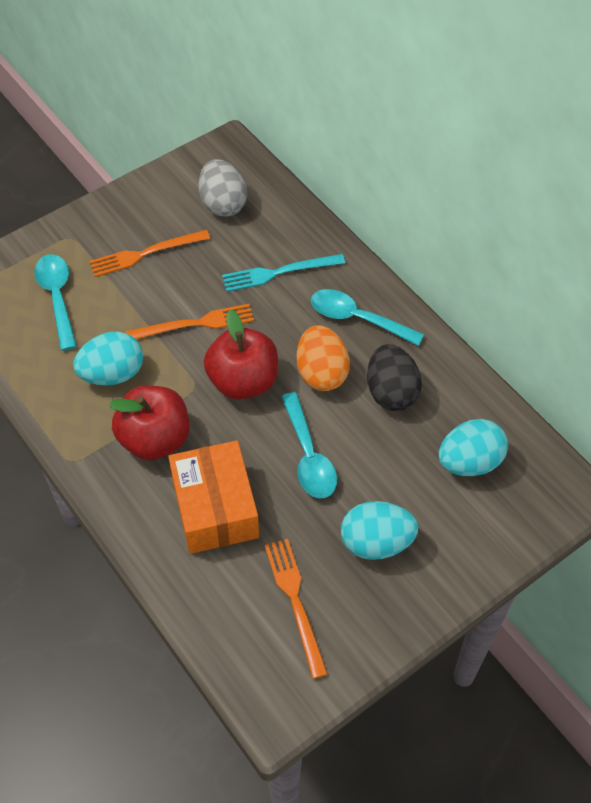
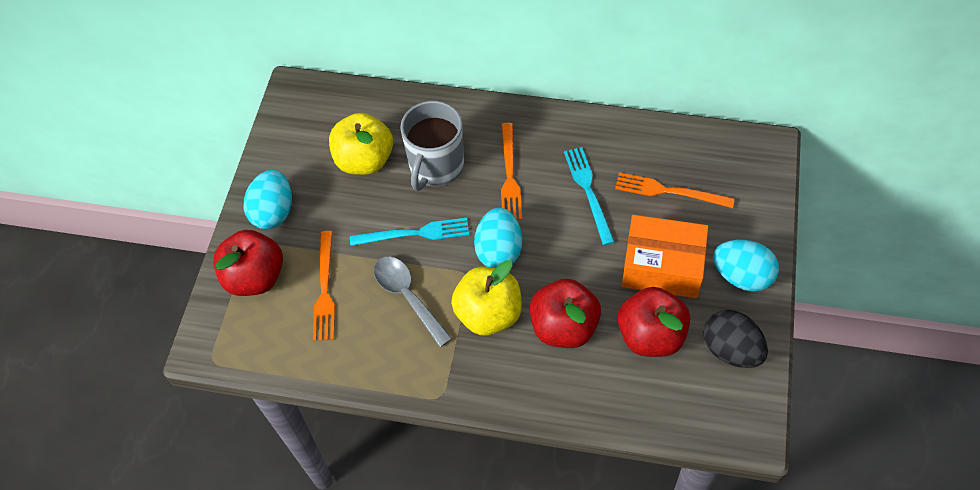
grey egg: [198,159,247,217] = 1 -> none = 0
grey mug: none = 0 -> [400,101,464,191] = 1
grey spoon: none = 0 -> [374,257,452,347] = 1
orange egg: [297,325,350,391] = 1 -> none = 0
red apple: [109,385,190,461] [204,309,278,400] = 2 -> [213,230,283,296] [530,279,601,348] [618,287,690,357] = 3
turquoise fork: [222,254,345,292] = 1 -> [350,218,469,246] [564,147,615,245] = 2
turquoise spoon: [34,254,77,351] [281,392,337,498] [311,289,424,346] = 3 -> none = 0
yellow apple: none = 0 -> [329,113,393,175] [451,260,522,335] = 2

